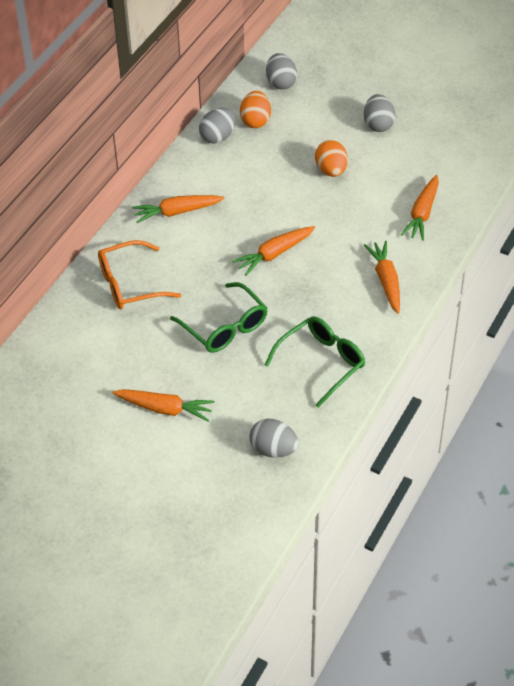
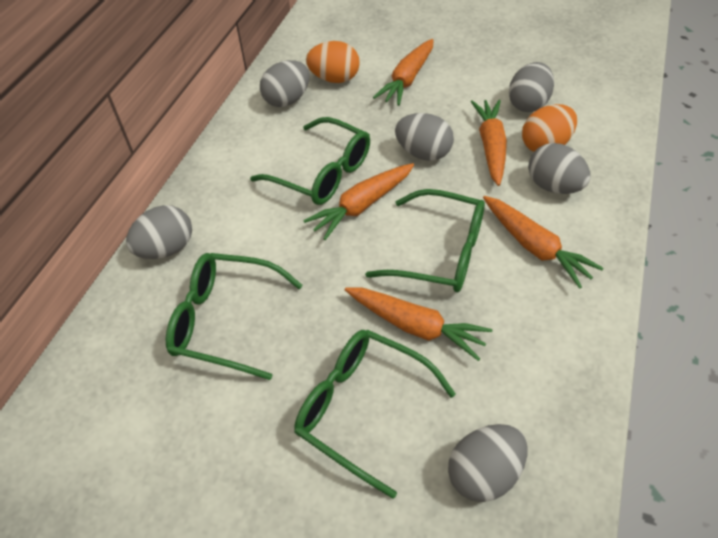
green glasses: [170,282,267,353] [265,316,365,408] = 2 -> [166,253,303,380] [250,117,370,205] [294,330,456,499] [365,189,485,292] = 4
grey egg: [199,108,236,144] [250,419,298,458] [266,53,297,90] [364,94,395,132] = 4 -> [126,205,192,259] [260,60,310,107] [395,113,454,161] [448,424,528,502] [509,62,554,112] [528,143,590,194] = 6
orange glasses: [98,240,181,309] = 1 -> none = 0

